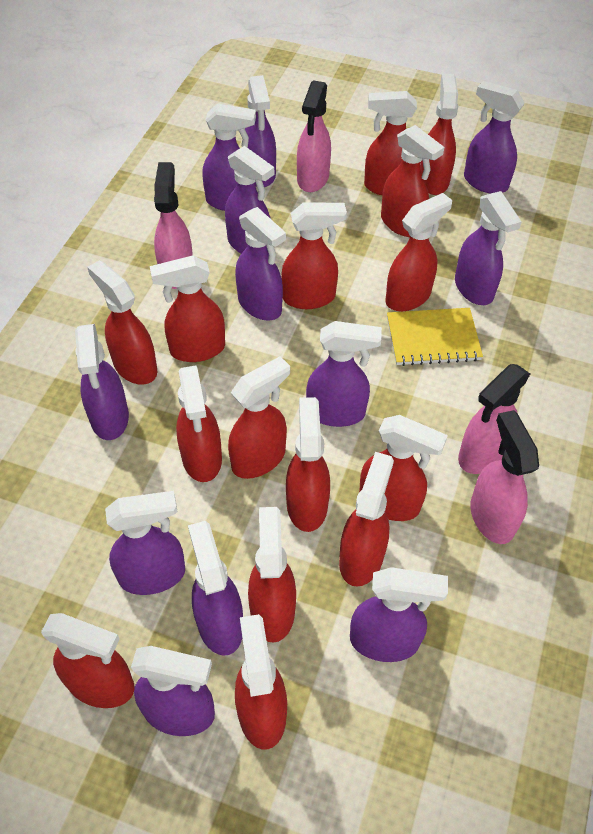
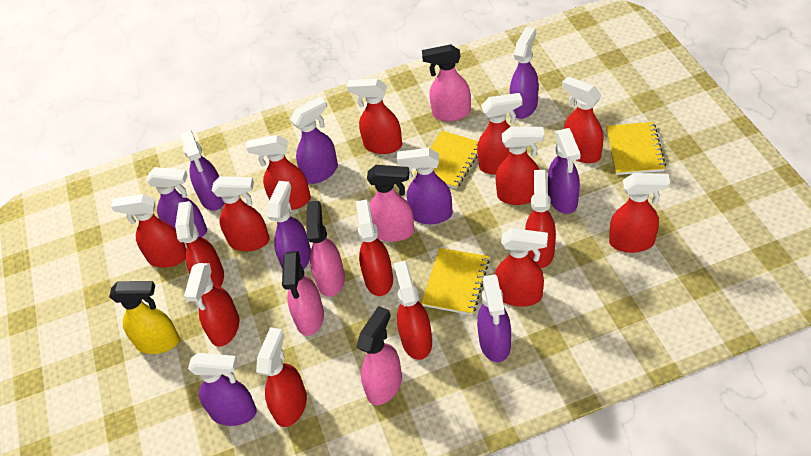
pink spray bottle: [154,162,193,289] [297,80,331,192] [458,364,530,474] [470,410,539,544] = 4 -> [282,251,324,336] [306,201,345,297] [357,306,402,405] [367,165,415,242] [422,44,471,121] = 5
purple spray bottle: [75,324,129,440] [105,491,185,595] [131,646,215,736] [188,521,243,656] [202,104,256,211] [225,146,274,254] [235,207,286,320] [245,75,276,187] [306,321,382,427] [350,567,448,662] [455,191,522,305] [464,81,525,194] = 12 -> [146,167,207,237] [181,130,225,211] [188,353,257,426] [267,181,311,270] [290,97,338,184] [397,148,453,224] [477,274,511,362] [510,27,539,119] [548,128,581,214] = 9
yellow notebook: [387,308,483,366] = 1 -> [414,131,479,189] [421,248,490,315] [606,122,666,175] = 3
yellow spray bottle: none = 0 -> [109,281,179,354] = 1

